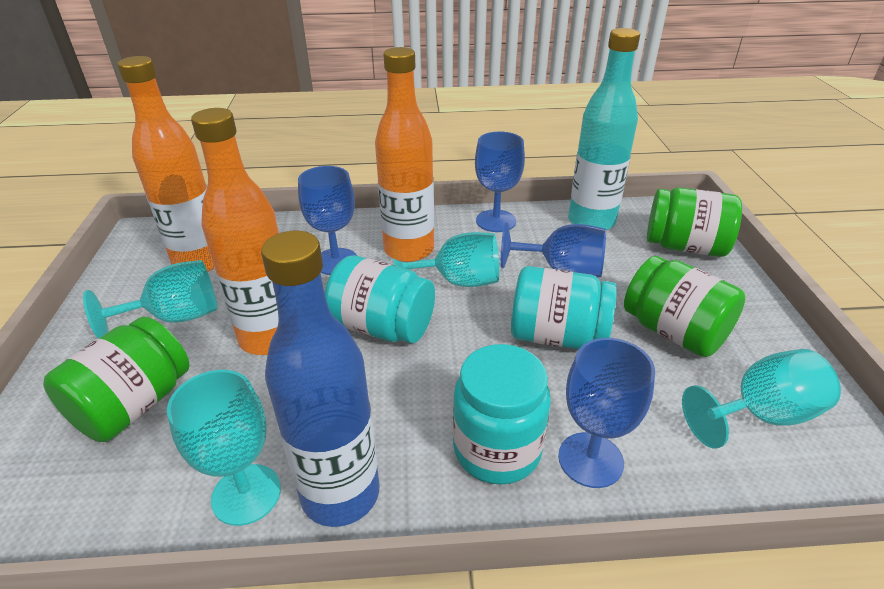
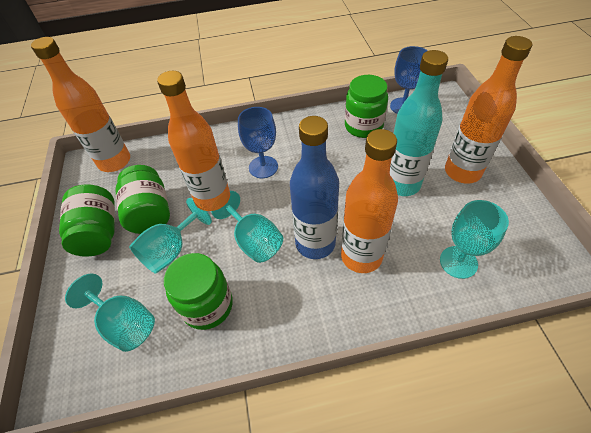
blue goblet: [298,166,357,275] [475,131,525,232] [501,223,606,277] [558,338,655,488] = 4 -> [238,107,278,178] [390,46,428,114] = 2
green jar: [43,317,190,442] [624,256,746,357] [647,187,742,257] = 3 -> [59,184,115,257] [115,165,170,234] [164,253,233,330] [345,75,388,138] = 4
orange bottle: [117,56,214,272] [191,108,279,355] [375,47,434,261] = 3 -> [31,37,130,172] [157,71,230,211] [341,129,398,273] [445,36,532,184] = 4
turquoise jar: [325,255,435,343] [453,344,551,485] [511,266,617,349] = 3 -> none = 0

